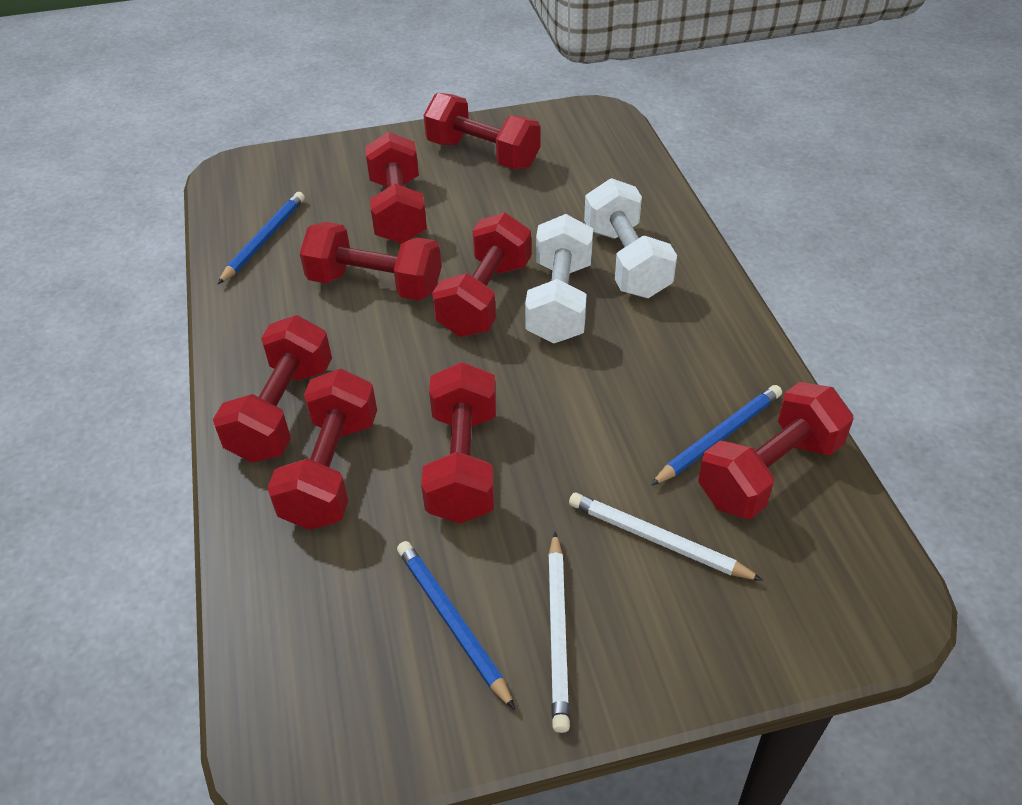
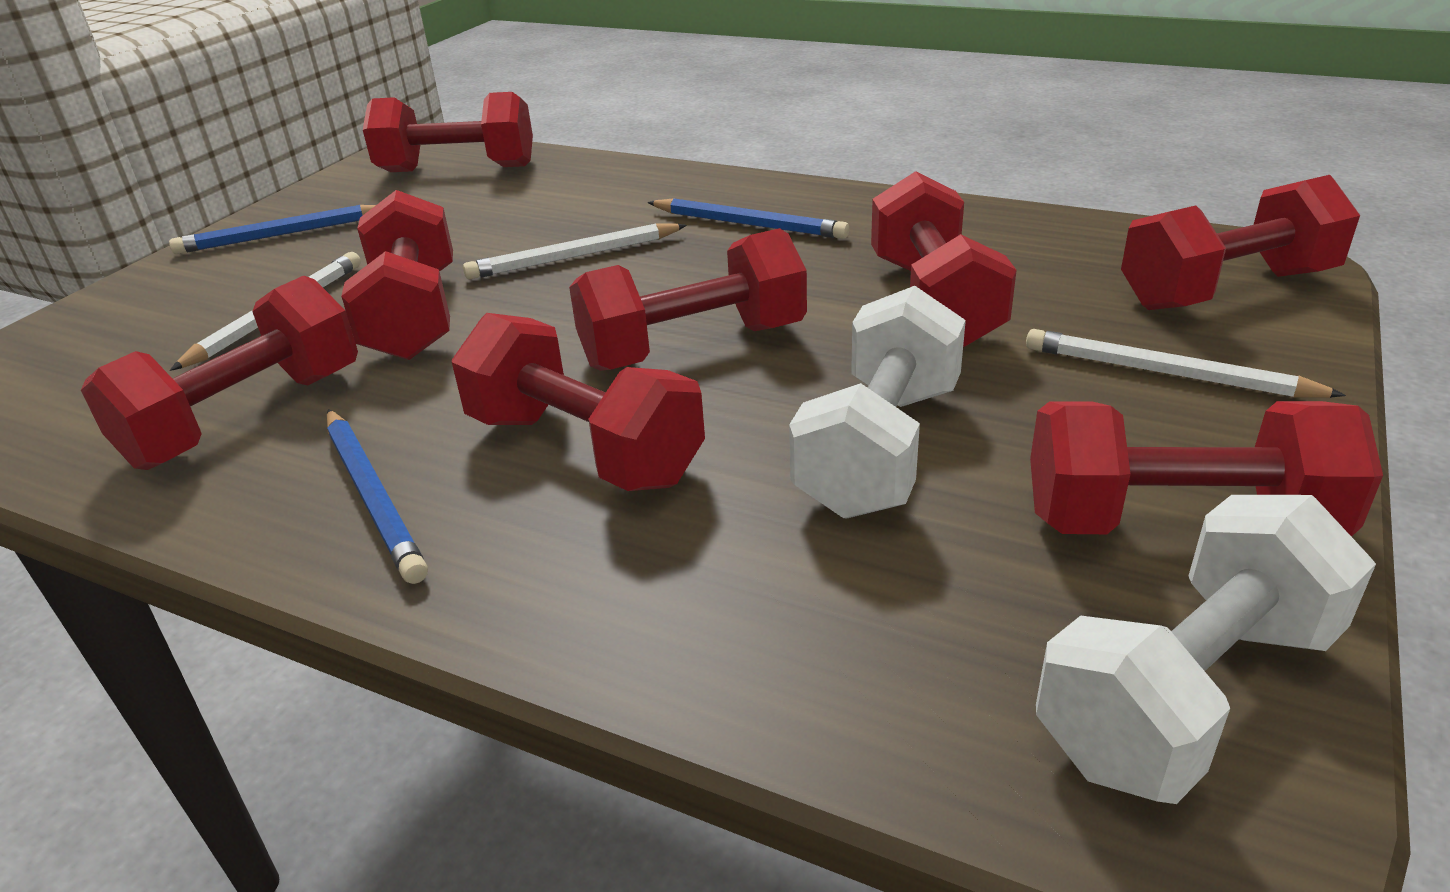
white pencil: [548,532,570,733] [569,493,763,581] = 2 -> [170,252,361,371] [463,223,687,279] [1026,329,1346,398] = 3

